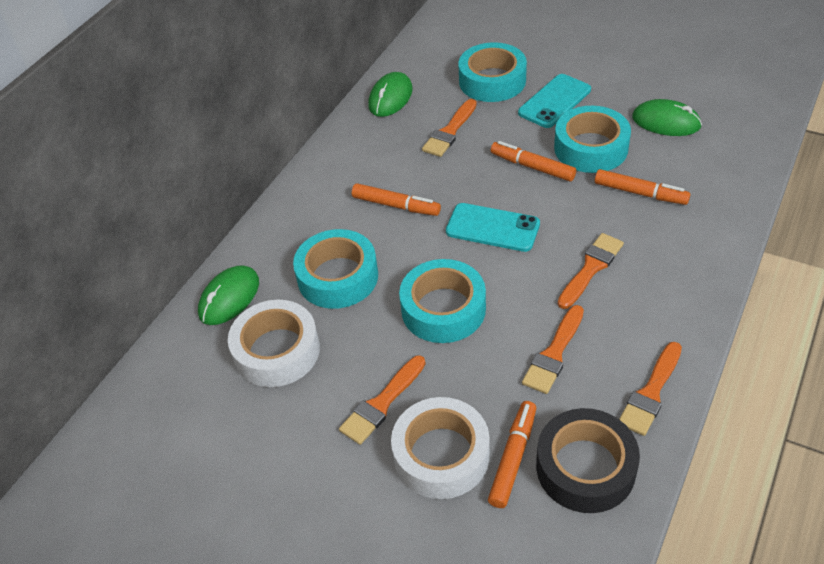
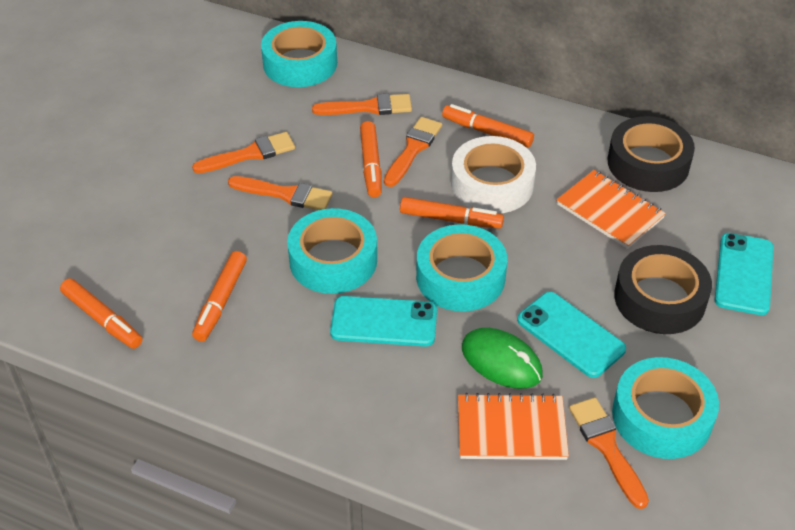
black tape: [536,408,640,513] = 1 -> [608,116,695,192] [614,245,712,334] = 2
green mouse: [198,265,259,325] [368,72,413,117] [632,99,702,136] = 3 -> [462,328,543,389] = 1
orange marker: [352,183,441,216] [488,401,536,508] [491,141,576,182] [595,169,691,205] = 4 -> [60,278,143,349] [192,251,247,342] [360,121,382,198] [400,197,504,229] [442,104,534,148] = 5
orange notebook: none = 0 -> [458,393,569,460] [556,170,666,249] = 2
turquoise phone: [446,203,540,252] [518,74,591,128] = 2 -> [330,296,437,347] [517,292,626,378] [715,233,774,315] = 3
white tape: [228,300,320,387] [391,397,490,499] = 2 -> [451,136,536,214] = 1

